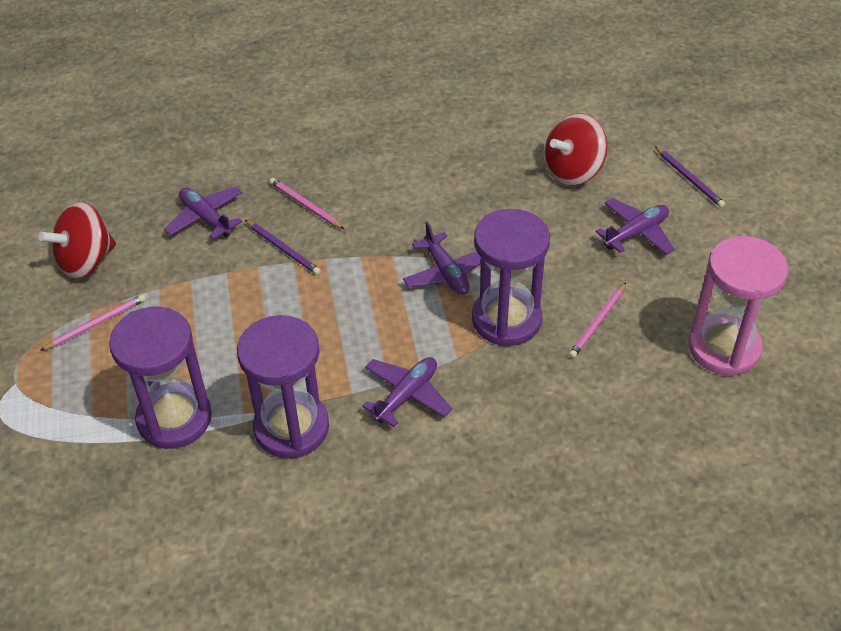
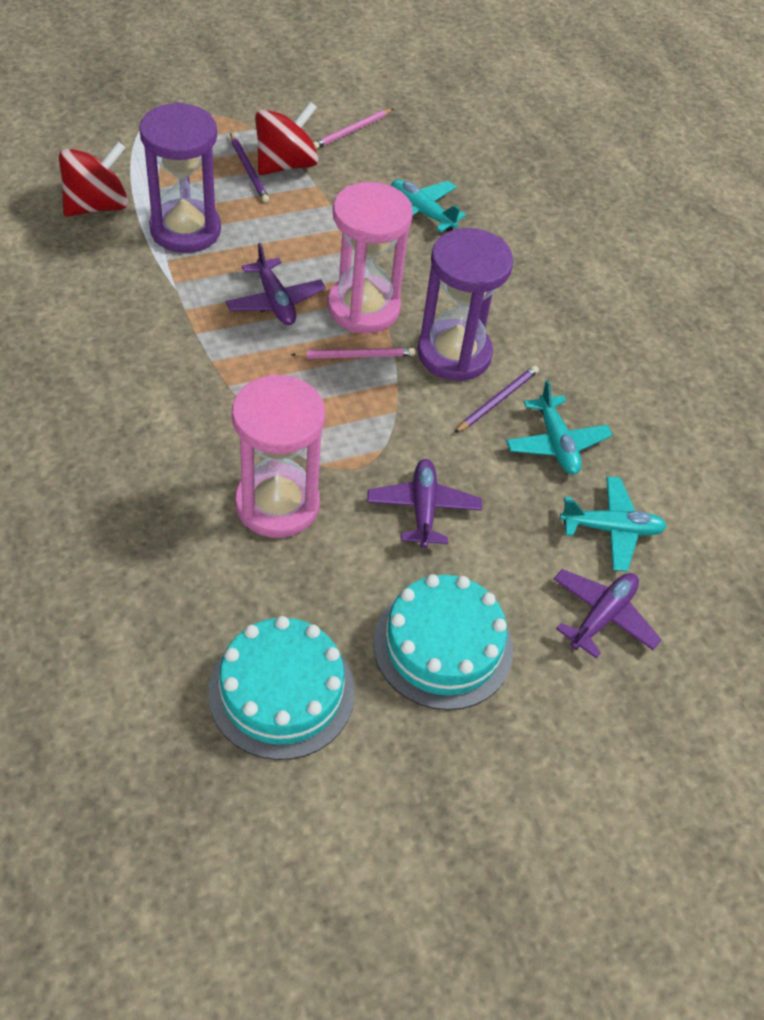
pink hourglass: [688,236,788,376] = 1 -> [232,374,325,538] [327,182,413,333] = 2
pink pencil: [40,294,146,351] [269,178,344,229] [569,282,626,358] = 3 -> [291,348,415,359] [313,109,393,149] = 2
purple hourglass: [109,307,212,449] [237,315,329,458] [472,209,550,346] = 3 -> [139,102,221,253] [418,228,513,382] = 2
purple plane: [164,187,242,239] [362,357,452,427] [403,222,481,295] [596,198,675,255] = 4 -> [226,243,326,325] [367,459,482,548] [554,569,662,658] = 3
turquoise cake: none = 0 -> [208,616,355,760] [373,574,513,710] = 2
turquoise plane: none = 0 -> [391,179,466,232] [506,380,612,474] [560,476,667,572] = 3

